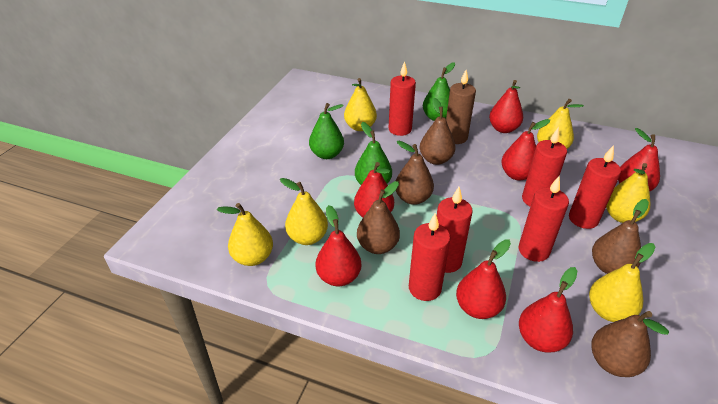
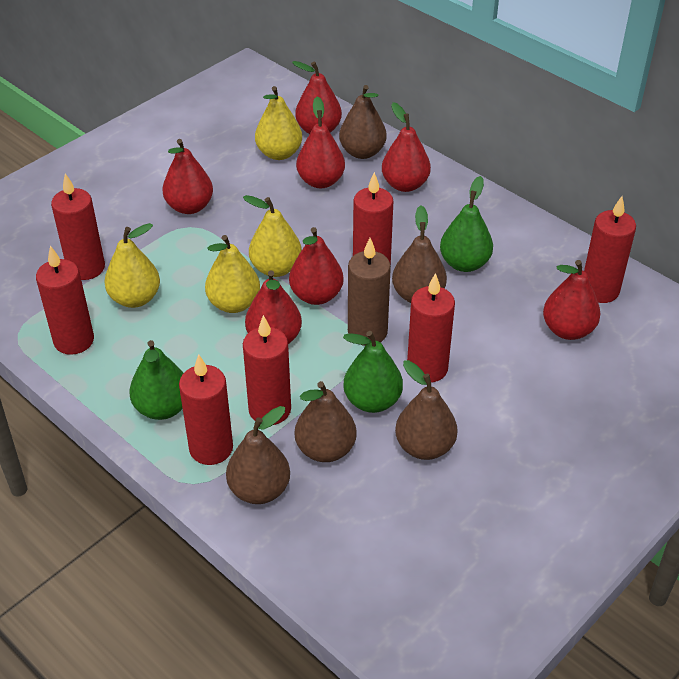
red candle: [389,61,416,136] [409,212,451,301] [437,187,473,273] [519,176,569,262] [522,127,567,206] [569,145,621,229] = 6 -> [36,246,94,355] [51,173,105,280] [179,354,233,465] [243,315,291,425] [353,172,393,265] [407,273,455,383] [584,196,636,303] = 7
yellow pear: [217,203,273,266] [280,178,328,245] [344,78,377,131] [537,99,584,149] [589,243,655,322] [606,163,650,223] = 6 -> [104,223,160,308] [205,235,260,313] [243,195,302,277] [255,86,302,160] = 4

